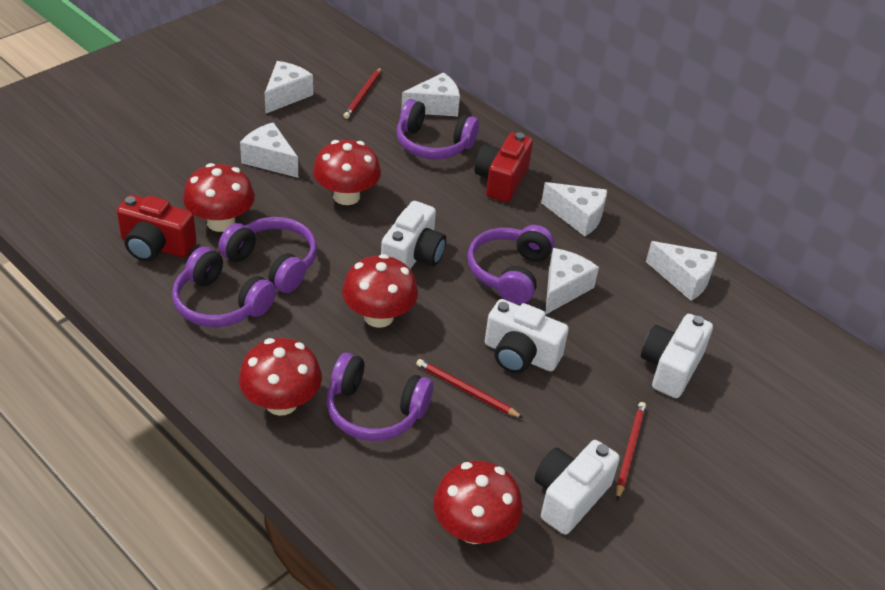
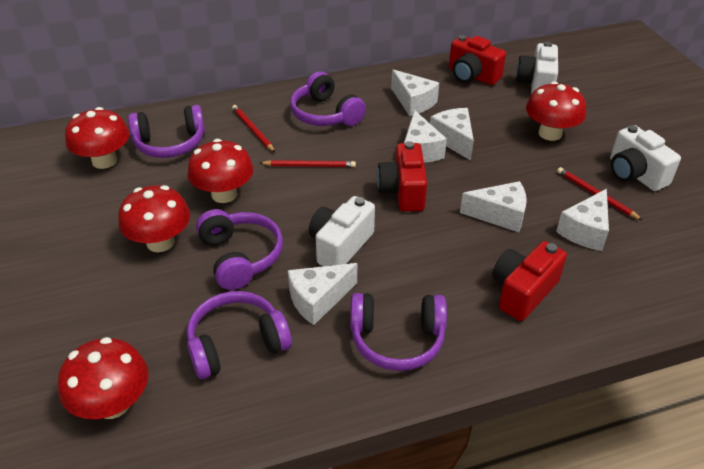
red camera: [117,195,196,261] [475,133,533,202] = 2 -> [377,141,427,212] [449,35,506,85] [492,241,567,321] = 3
white camera: [381,201,446,269] [485,299,569,373] [535,440,620,535] [641,314,713,398] = 4 -> [309,196,375,266] [516,42,558,94] [610,125,681,191] = 3

